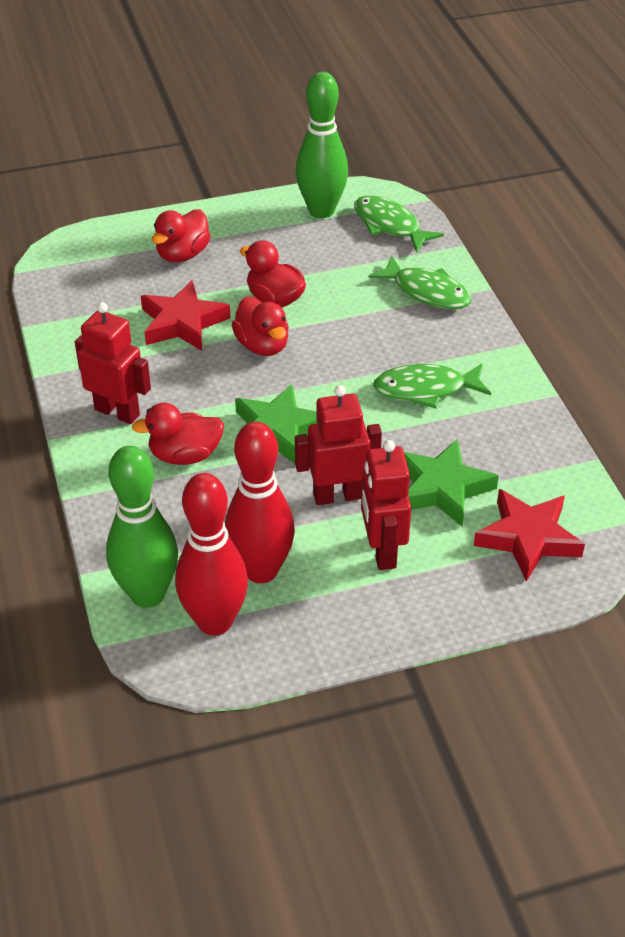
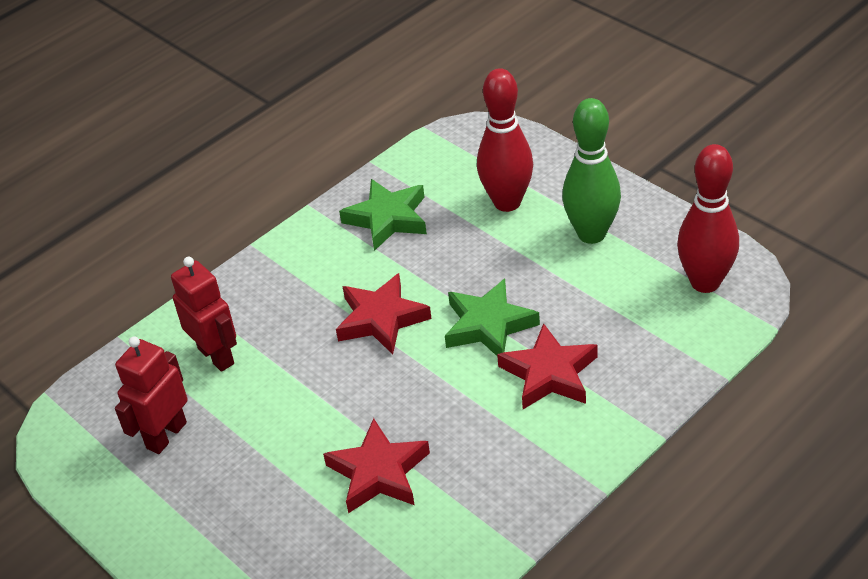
green bowling pin: [106,446,178,608] [296,72,348,218] = 2 -> [562,98,621,244] = 1
green fish: [354,196,444,253] [368,256,472,309] [373,363,491,408] = 3 -> none = 0
red duck: [132,403,224,465] [152,209,211,262] [232,296,289,356] [240,240,306,307] = 4 -> none = 0
red robot: [75,302,151,424] [295,385,382,505] [361,440,411,570] = 3 -> [115,336,188,454] [171,257,237,372] = 2
red star: [141,280,231,351] [474,489,585,582] = 2 -> [323,418,430,513] [336,273,431,355] [497,323,598,409] = 3

